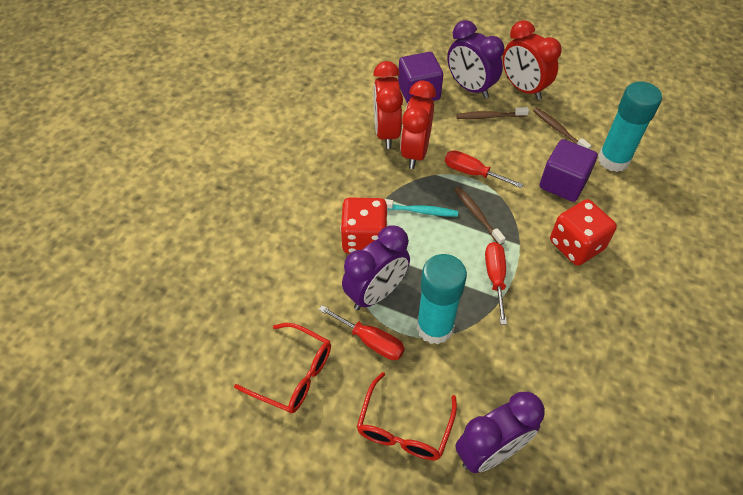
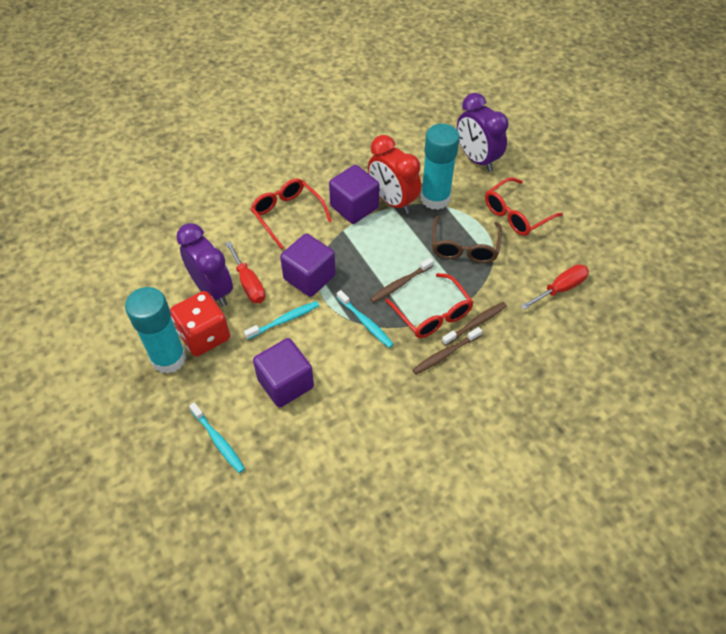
brown glasses: none = 0 -> [432,215,502,263] = 1
purple clock: [342,225,410,310] [447,20,504,98] [455,392,545,473] = 3 -> [176,223,233,306] [457,93,509,172] = 2
purple cube: [398,52,443,104] [540,139,598,202] = 2 -> [253,338,314,408] [280,233,336,297] [329,165,380,224] = 3
red clock: [373,61,403,149] [400,81,436,169] [503,20,561,100] = 3 -> [368,135,421,214] = 1
red dice: [340,198,388,254] [550,199,617,266] = 2 -> [170,291,230,356] = 1
red glasses: [234,323,331,414] [357,372,457,460] = 2 -> [251,178,332,250] [385,273,474,338] [485,177,563,236] = 3
red screwdriver: [319,305,405,360] [445,150,523,188] [485,242,507,325] = 3 -> [225,241,265,303] [521,264,589,310] = 2
turquoise toothbrush: [384,199,458,217] = 1 -> [189,402,245,473] [244,301,319,340] [337,290,394,348] = 3

